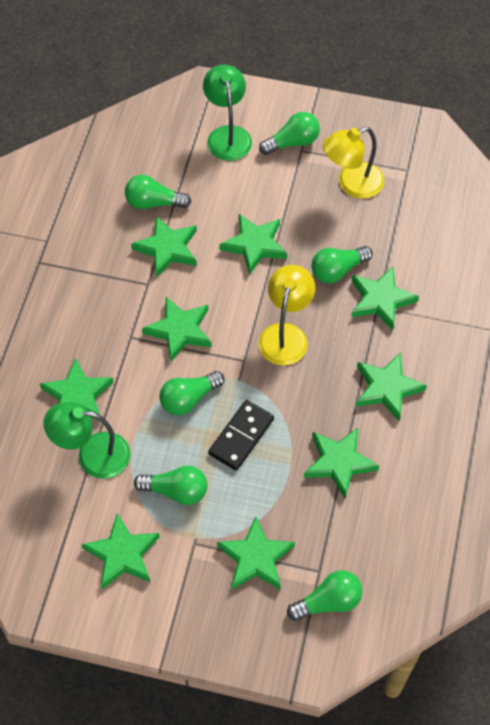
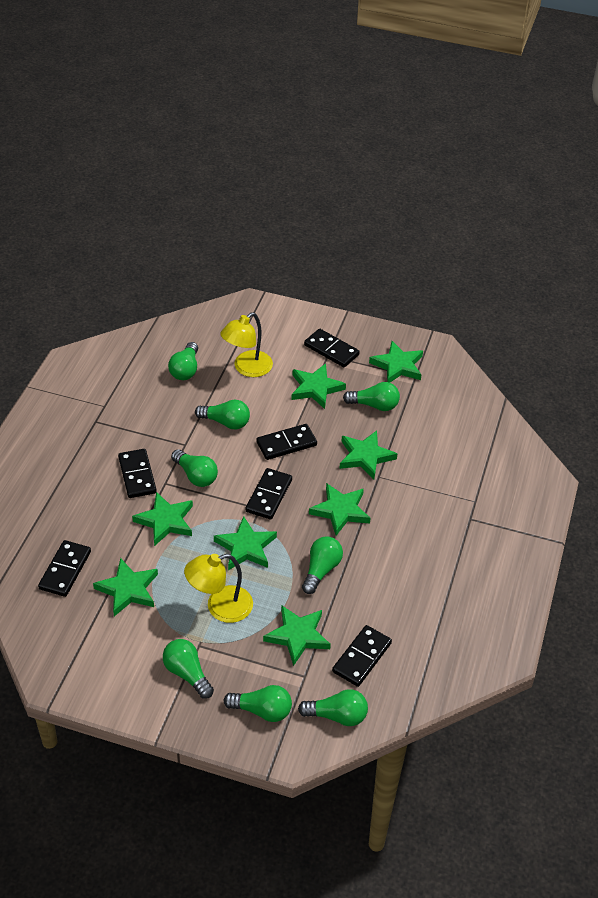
black domino: [208,400,274,471] = 1 -> [38,540,91,597] [118,449,157,498] [245,468,292,519] [256,424,317,460] [304,329,360,367] [332,625,392,687] = 6
green lamp: [44,402,130,479] [203,65,252,161] = 2 -> none = 0
green light bulb: [125,175,191,209] [134,466,207,505] [159,371,225,416] [259,112,320,155] [287,570,362,621] [311,246,373,283] = 6 -> [163,639,214,699] [168,342,198,380] [171,449,218,487] [195,400,250,429] [223,685,292,722] [298,689,368,726] [302,536,343,594] [343,382,400,411] = 8
green star: [40,358,114,420] [81,513,160,589] [131,215,197,277] [142,297,212,362] [217,516,295,590] [219,214,287,275] [304,428,379,498] [351,266,419,330] [356,352,427,421] = 9 -> [93,558,158,616] [132,492,193,546] [214,516,277,570] [263,605,331,666] [291,363,346,409] [309,483,371,536] [339,431,398,479] [369,341,423,383] = 8

